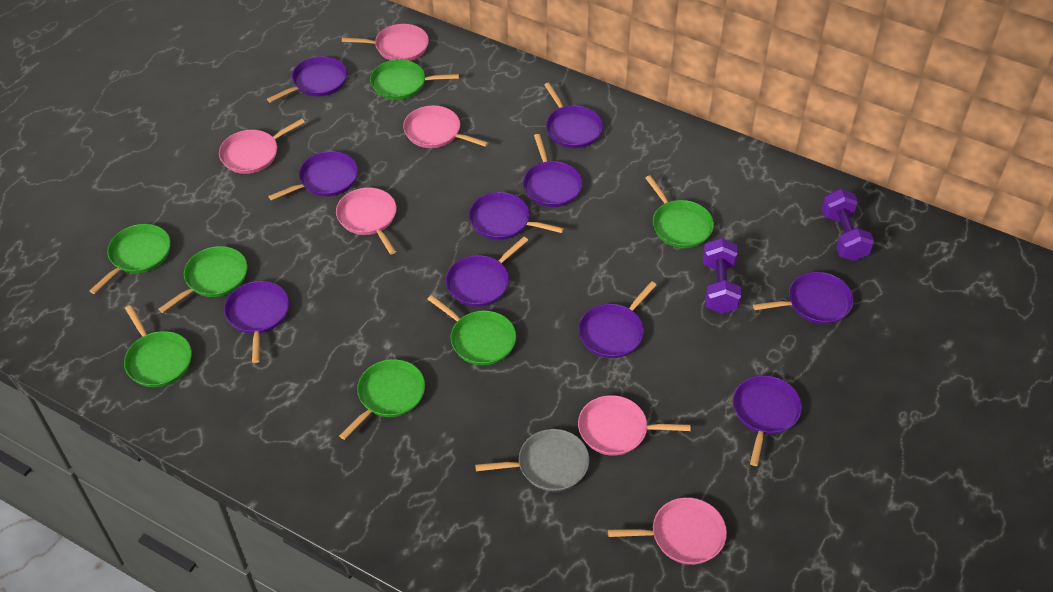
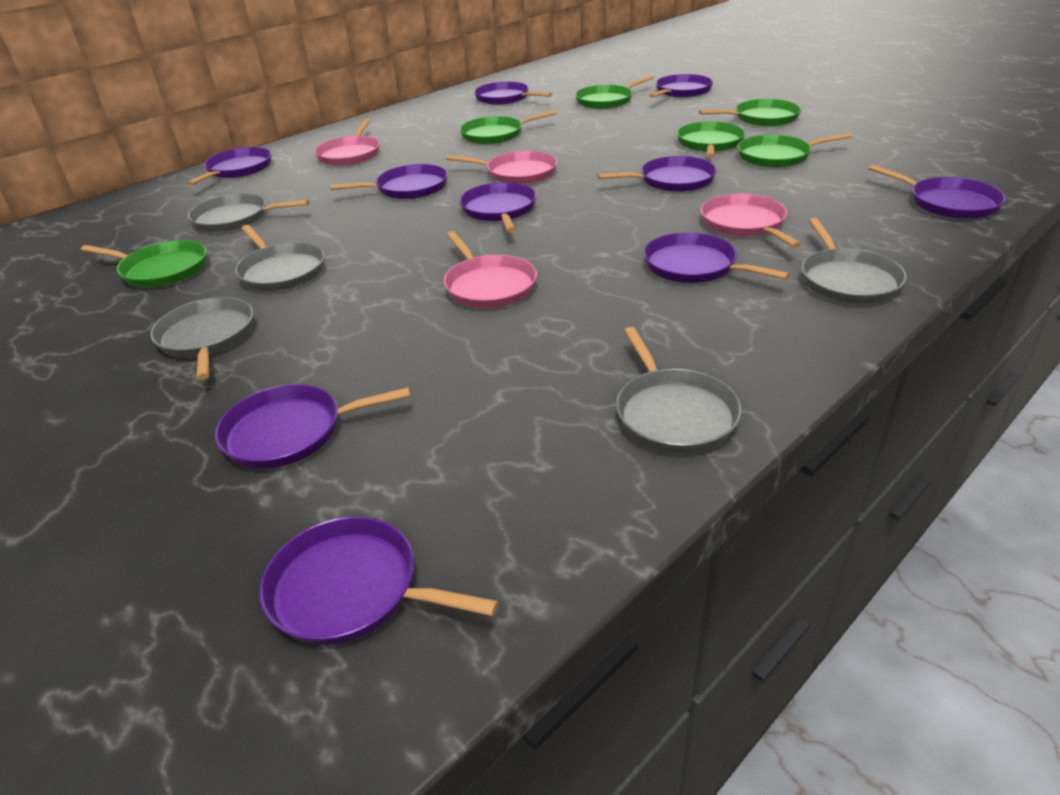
green pan: [89,224,171,294] [124,305,192,387] [159,246,247,313] [339,359,425,440] [370,59,459,100] [427,295,516,365] [645,175,714,248] = 7 -> [81,240,206,287] [460,110,557,144] [575,75,654,109] [677,121,746,158] [699,99,801,126] [737,133,853,168] = 6
grey pan: [475,429,589,492] = 1 -> [150,297,253,380] [188,193,309,232] [235,225,324,291] [616,327,742,453] [802,218,907,304] = 5
pink pan: [219,118,305,174] [336,187,397,254] [342,24,429,61] [403,105,488,148] [578,395,691,456] [608,497,727,565] = 6 -> [314,119,380,166] [444,231,537,308] [446,151,557,184] [700,194,801,248] = 4
purple dumbbell: [703,238,741,314] [821,189,874,261] = 2 -> none = 0

